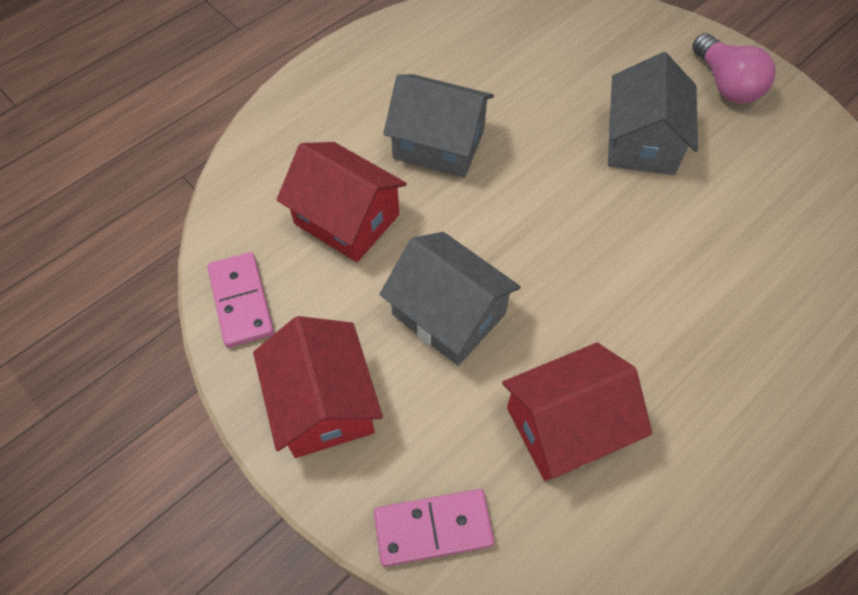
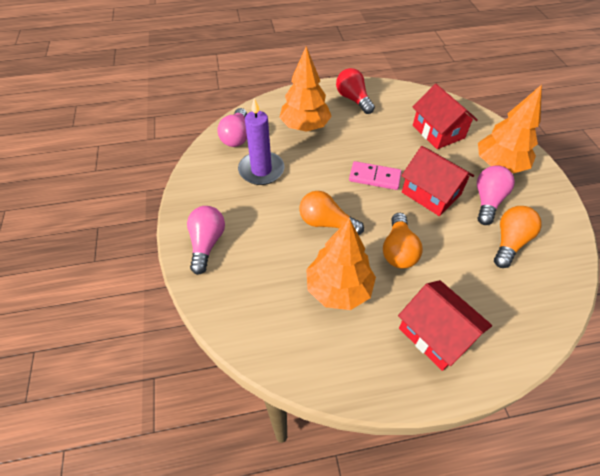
grey house: [379,232,521,366] [383,74,494,178] [608,52,698,175] = 3 -> none = 0
orange light bulb: none = 0 -> [299,191,364,235] [383,213,423,269] [494,206,542,268] = 3
orange tree: none = 0 -> [279,46,332,132] [306,218,376,310] [478,85,542,173] = 3
pink domino: [208,252,274,348] [374,489,494,567] = 2 -> [349,161,402,190] = 1
pink light bulb: [692,33,776,104] = 1 -> [187,206,225,275] [217,108,247,147] [477,165,515,225] = 3
purple candle: none = 0 -> [238,98,284,185] = 1
red light bulb: none = 0 -> [336,68,375,114] = 1

